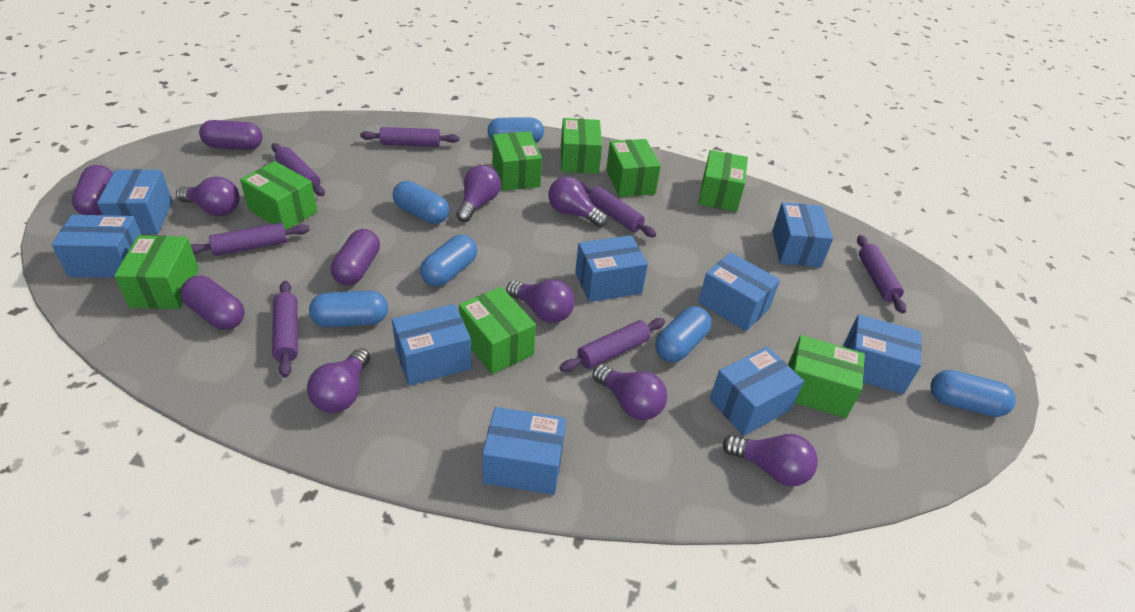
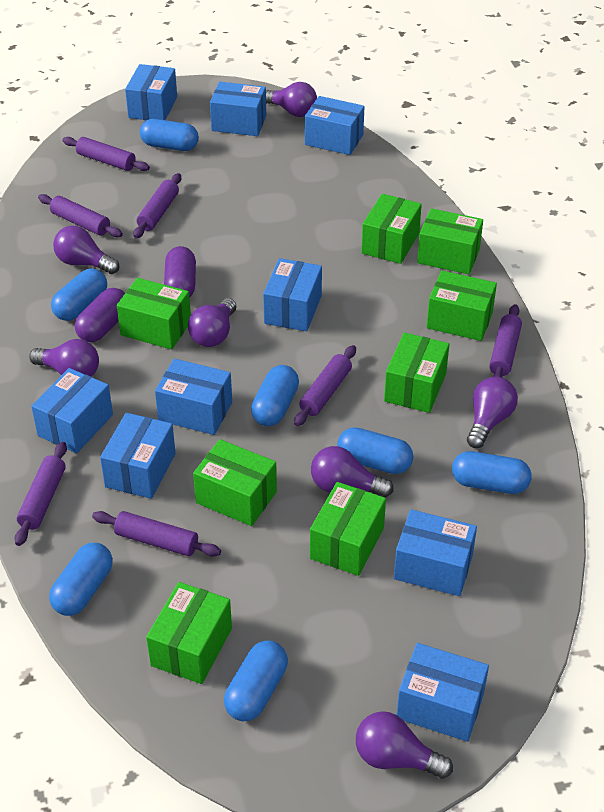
blue capsule: [309,291,388,327] [393,181,449,224] [420,235,477,286] [487,118,544,143] [655,306,712,362] [930,370,1016,417] = 6 -> [49,543,113,616] [51,268,107,321] [140,119,199,151] [224,640,288,722] [251,365,299,426] [337,427,413,474] [452,451,532,494] = 7
purple capsule: [72,165,113,215] [180,276,245,330] [199,120,263,150] [331,229,380,285] = 4 -> [75,288,125,342] [164,246,196,298] = 2

